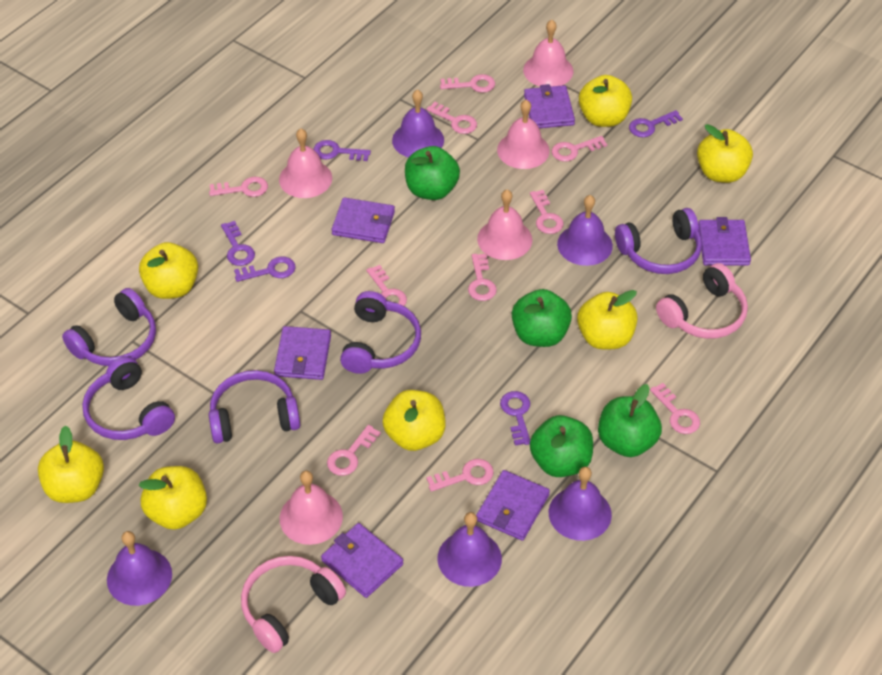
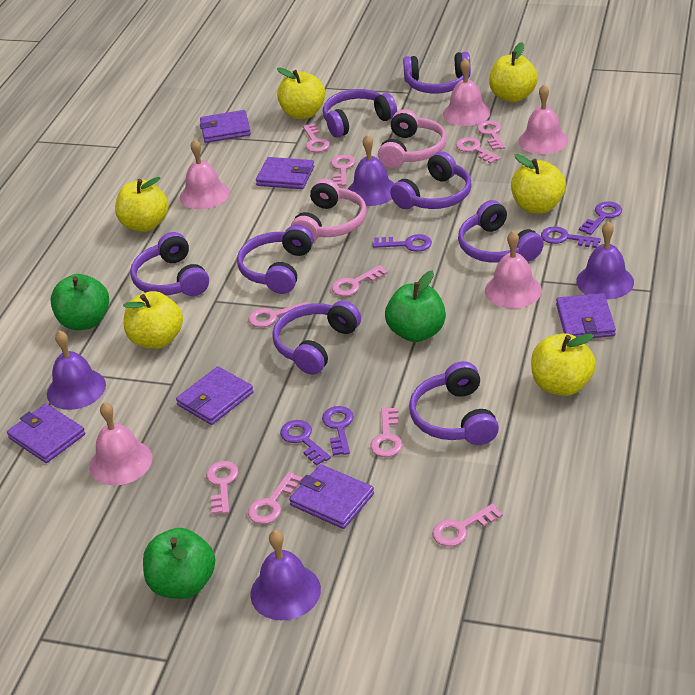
green apple: [405,146,460,200] [512,289,572,347] [530,415,593,477] [598,384,662,457] = 4 -> [50,274,109,330] [143,528,215,599] [385,270,446,342] = 3
purple bell: [107,531,172,606] [392,89,444,157] [437,512,502,587] [549,467,612,541] [557,195,613,266] = 5 -> [47,330,106,410] [250,530,321,620] [348,134,395,206] [576,221,634,300] = 4
purple headphones: [62,288,156,366] [82,356,175,440] [208,370,300,444] [340,291,421,374] [615,208,702,274] = 5 -> [130,232,209,296] [237,225,314,294] [272,300,361,375] [323,89,397,138] [390,152,471,209] [403,52,471,93] [409,361,499,445] [458,200,544,263] = 8
yellow apple: [38,426,104,503] [139,242,198,299] [139,466,207,530] [382,390,446,451] [577,290,638,350] [579,75,632,127] [697,124,753,183] = 7 -> [115,177,169,232] [123,291,183,349] [277,68,325,119] [489,42,538,102] [511,154,566,214] [531,333,596,396] = 6

